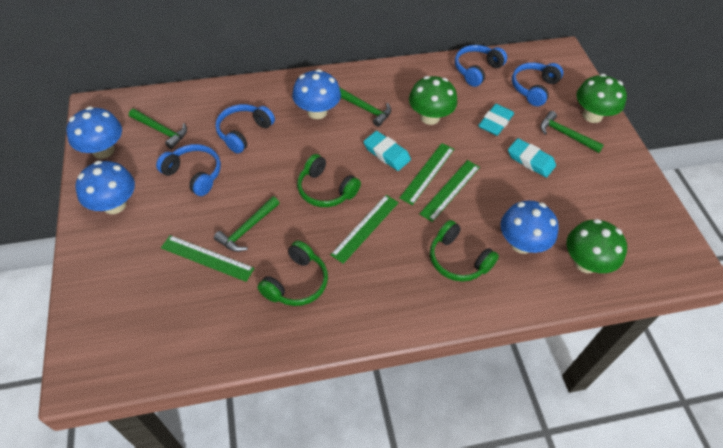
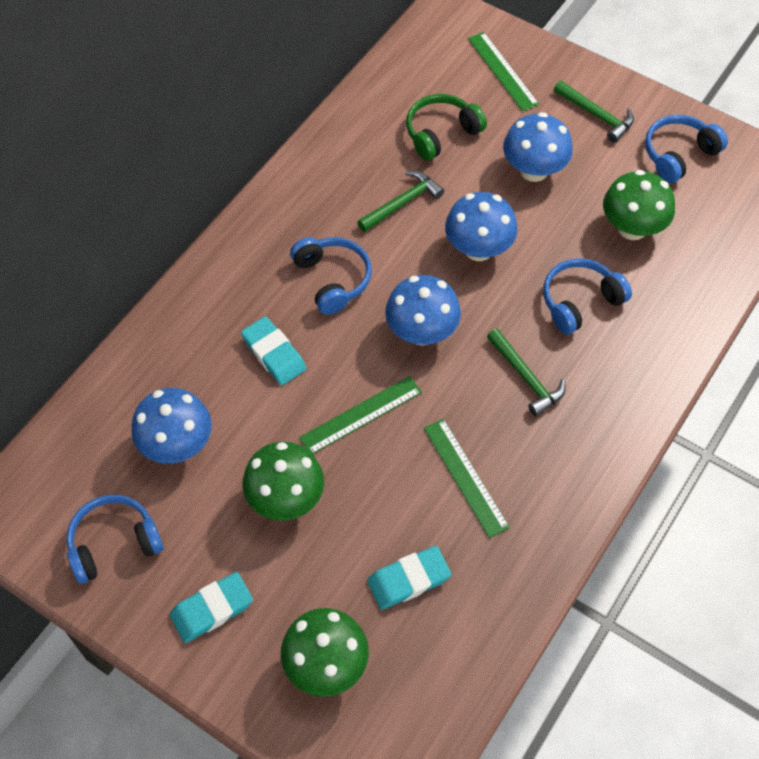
green hammer: [129,109,187,149] [214,196,279,252] [339,87,391,127] [540,111,604,153] = 4 -> [357,171,444,232] [487,328,566,416] [554,81,634,143] = 3
green headphones: [258,241,328,306] [297,154,361,207] [430,220,499,282] = 3 -> [406,94,487,161] = 1
green ruler: [161,235,254,282] [330,195,399,264] [399,143,454,205] [419,160,480,222] = 4 -> [299,376,422,454] [424,419,510,538] [468,32,539,111] = 3

